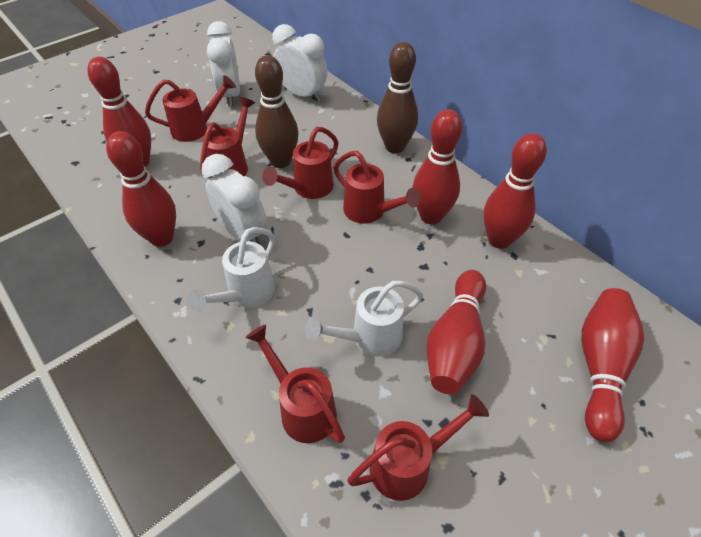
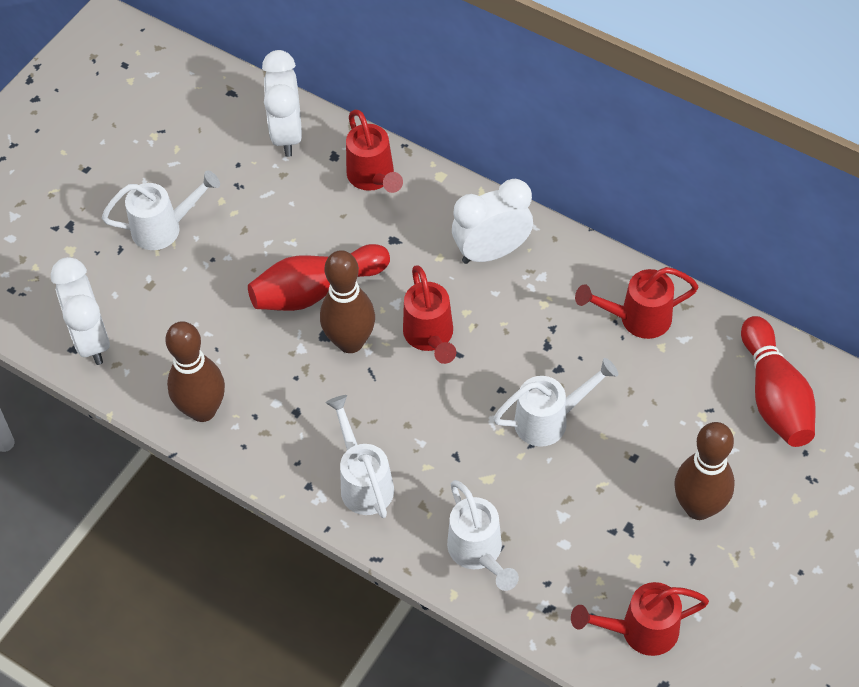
brown bowling pin: [255,55,298,168] [377,42,418,153] = 2 -> [165,321,225,422] [320,250,375,353] [674,422,735,520] = 3
red bowling pin: [87,57,151,167] [106,131,176,247] [412,109,462,225] [426,270,486,394] [484,133,547,249] [581,288,644,442] = 6 -> [248,244,390,311] [741,316,816,447] = 2
red watering can: [145,75,236,142] [200,97,255,177] [245,324,345,443] [262,127,339,199] [333,151,421,224] [347,394,489,501] = 6 -> [346,110,403,193] [403,265,456,364] [571,582,709,656] [575,267,698,339] = 4
white watering can: [188,227,275,312] [304,281,423,357] = 2 -> [102,170,220,250] [326,395,394,518] [447,480,519,591] [493,358,618,446] = 4

